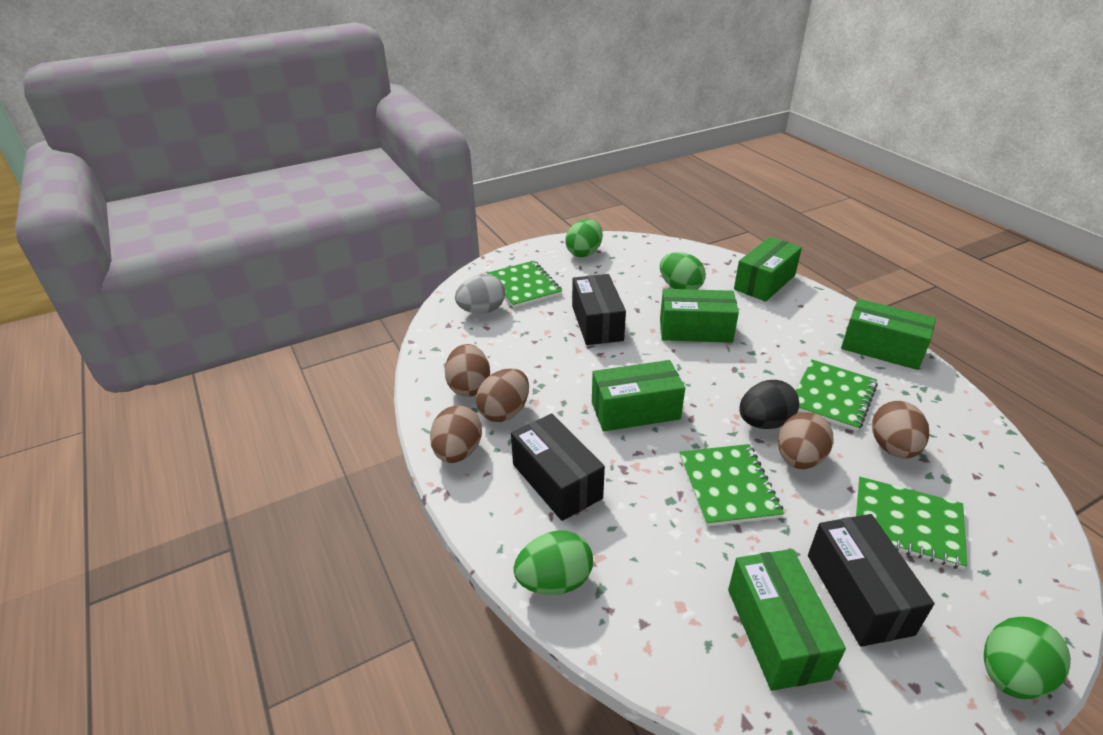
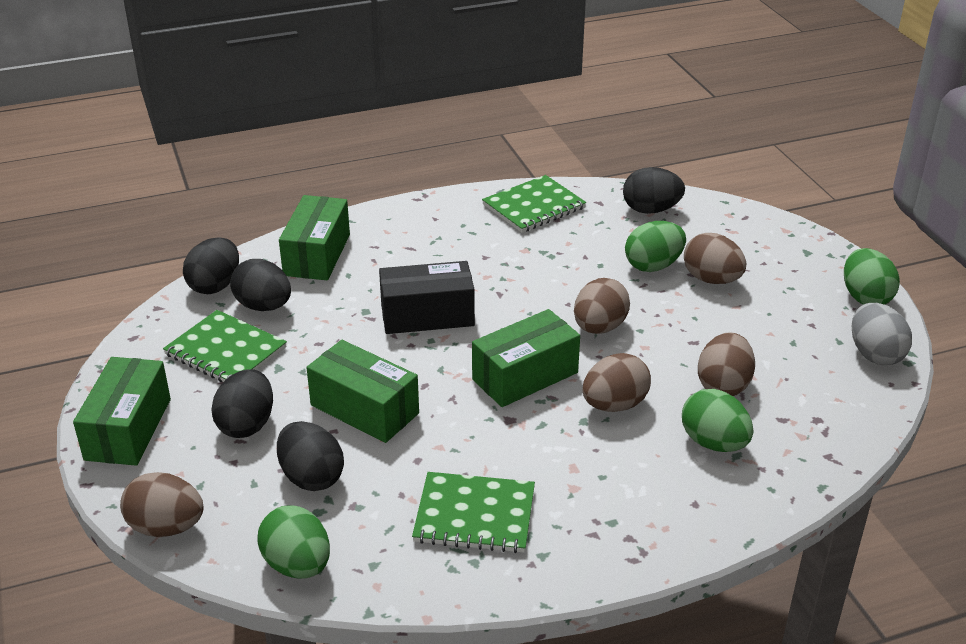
black box: [511,414,605,521] [572,274,626,345] [808,514,935,647] = 3 -> [379,261,475,334] = 1
black egg: [739,380,799,429] = 1 -> [183,237,239,294] [211,369,273,438] [230,259,291,311] [277,421,344,491] [623,167,685,214] = 5
green box: [592,360,685,432] [660,289,739,343] [728,549,846,691] [734,237,802,302] [841,299,936,370] = 5 -> [73,357,171,466] [279,195,350,280] [306,340,419,443] [472,309,580,407] = 4
green notebook: [487,261,562,308] [679,444,784,527] [796,359,878,431] [855,477,967,570] = 4 -> [163,310,287,382] [412,472,535,553] [482,175,586,233] = 3

